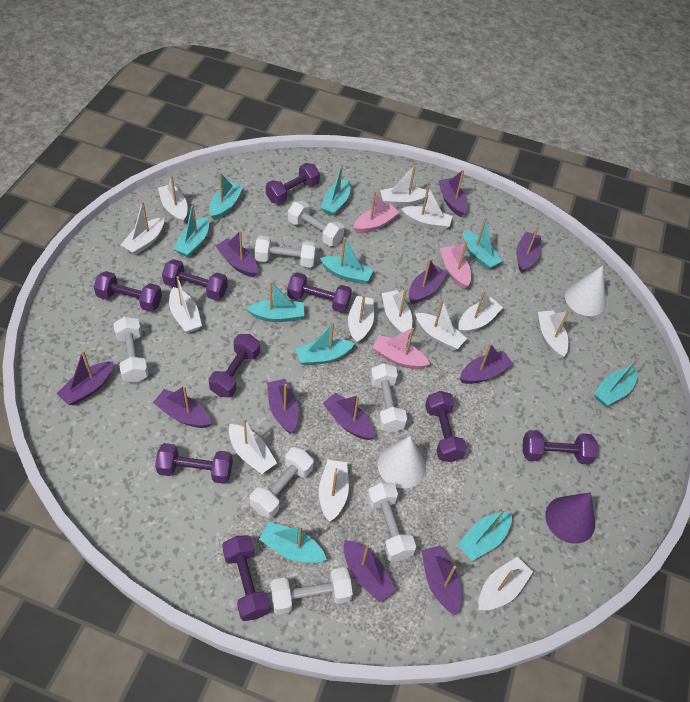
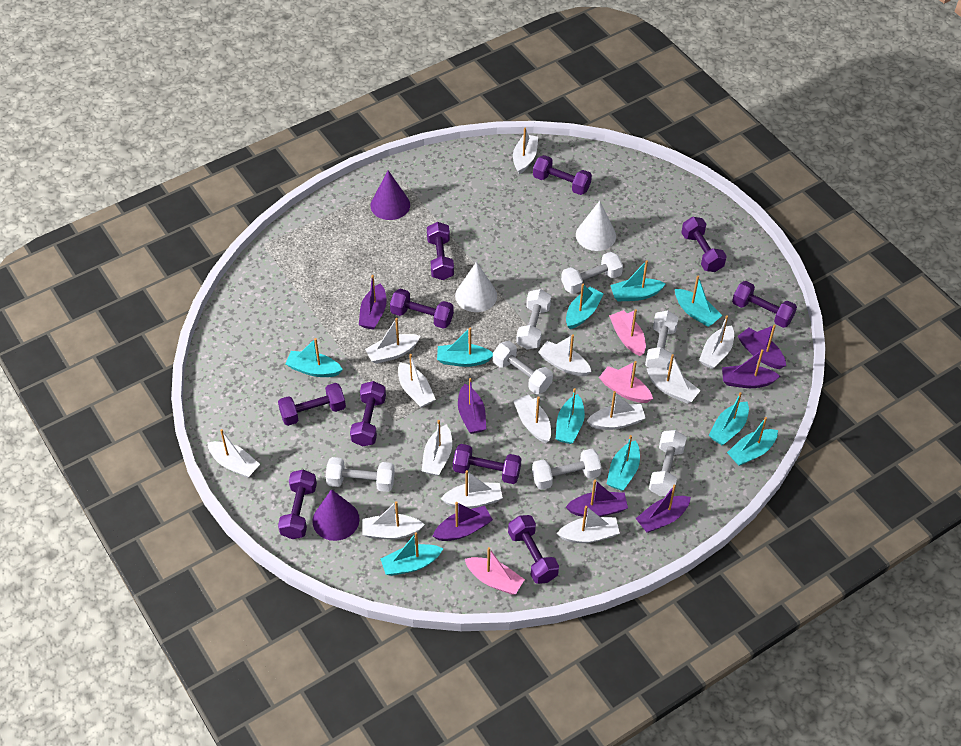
purple boat: [56,350,113,405] [153,386,211,428] [215,231,258,277] [267,379,299,434] [323,393,374,440] [344,540,396,603] [409,258,447,304] [421,545,461,615] [438,170,468,217] [460,343,513,384] [516,226,541,273] = 11 -> [359,275,387,330] [433,502,493,541] [458,378,486,434] [566,480,628,517] [635,485,691,533] [722,349,780,388] [738,325,786,369] = 7
purple cone: [545,492,595,544] = 1 -> [312,489,360,541] [371,170,410,220] = 2
purple dumbbell: [94,271,162,312] [155,443,233,484] [162,259,228,301] [209,334,260,398] [222,535,270,621] [266,163,320,204] [287,273,352,313] [425,391,467,462] [523,430,597,464] = 9 -> [278,383,346,426] [278,470,317,539] [350,381,386,446] [390,289,454,329] [427,222,454,280] [453,444,521,484] [508,515,559,584] [533,155,592,195] [681,217,727,272] [732,281,797,328] = 10

